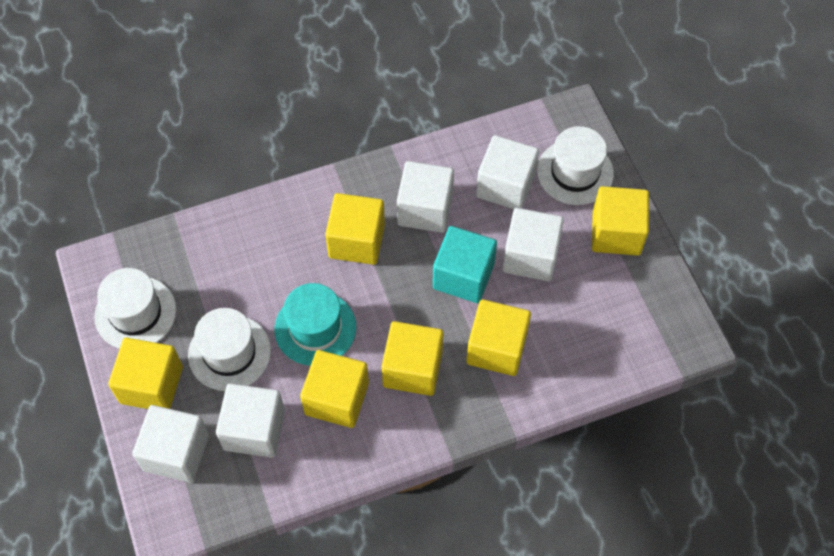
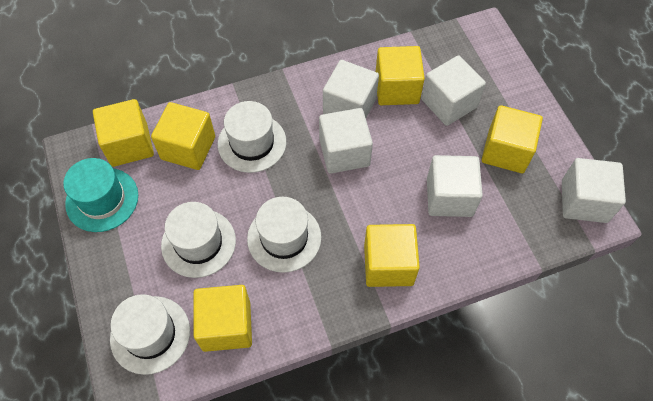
turquoise cube: [433,226,497,303] = 1 -> none = 0
white hat: [94,268,176,349] [188,308,271,391] [537,126,614,205] = 3 -> [110,294,190,375] [161,202,236,278] [218,101,286,173] [247,197,321,273] = 4

